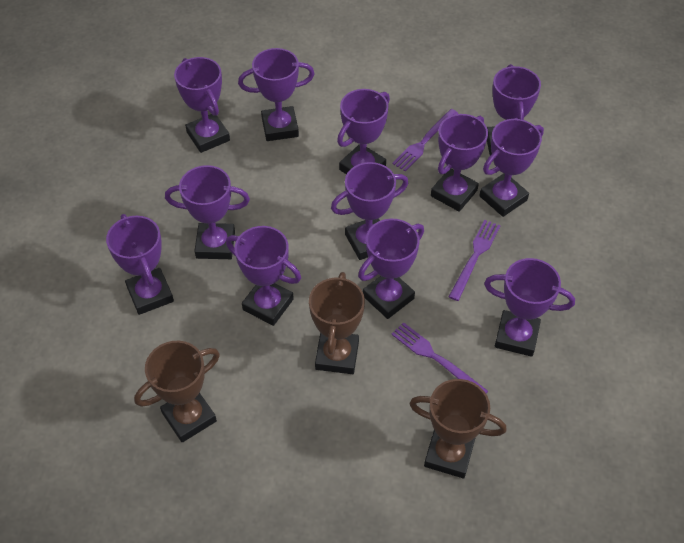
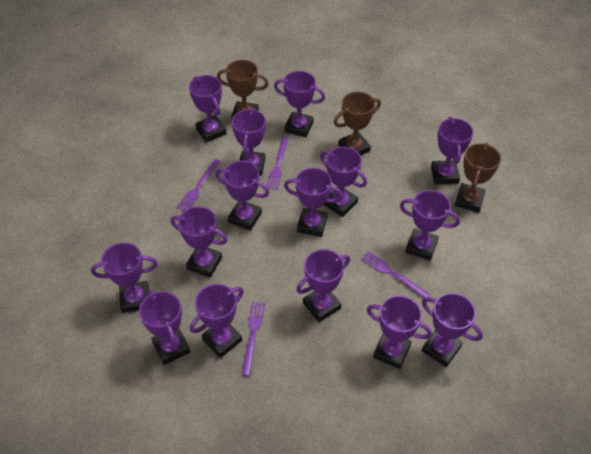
purple fork: [391,322,488,393] [392,109,458,172] [449,220,501,301] = 3 -> [177,159,221,211] [241,301,265,376] [266,137,289,190] [361,251,431,298] = 4
purple trophy: [106,214,174,315] [165,165,250,259] [174,57,230,153] [226,226,301,326] [238,48,314,141] [331,162,408,260] [337,89,390,174] [358,219,424,319] [431,114,488,212] [479,119,544,217] [484,258,575,357] [487,64,541,155] = 12 -> [91,242,158,313] [139,289,190,365] [171,206,227,278] [189,75,227,143] [190,284,244,358] [215,161,269,231] [232,108,266,176] [274,71,325,137] [284,168,343,237] [296,249,350,322] [320,147,367,217] [366,296,432,369] [400,190,460,261] [422,293,483,367] [431,117,473,184] = 15

